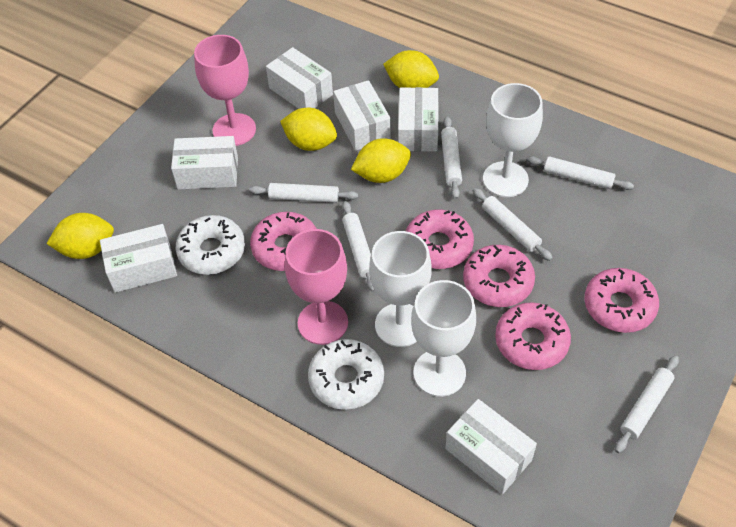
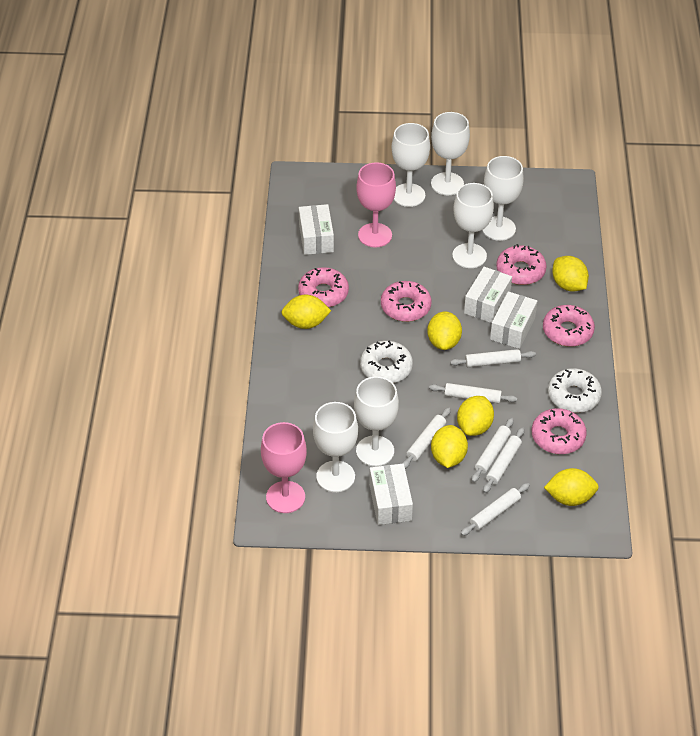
white box: [100,224,177,293] [171,136,238,190] [266,47,333,109] [333,80,391,151] [398,87,438,152] [445,399,537,494] = 6 -> [299,204,334,255] [369,464,413,525] [464,267,512,323] [490,291,537,349] = 4
white goblet: [369,231,432,347] [411,280,476,397] [483,83,543,197] = 3 -> [313,402,358,492] [354,376,399,467] [391,123,430,207] [431,112,470,195] [452,183,494,268] [482,156,524,241] = 6
yellow lemon: [47,213,114,259] [280,108,337,151] [351,138,411,183] [383,50,439,88] = 4 -> [281,295,331,329] [427,311,462,350] [431,425,468,468] [457,396,494,436] [544,468,599,506] [552,256,589,292] = 6

